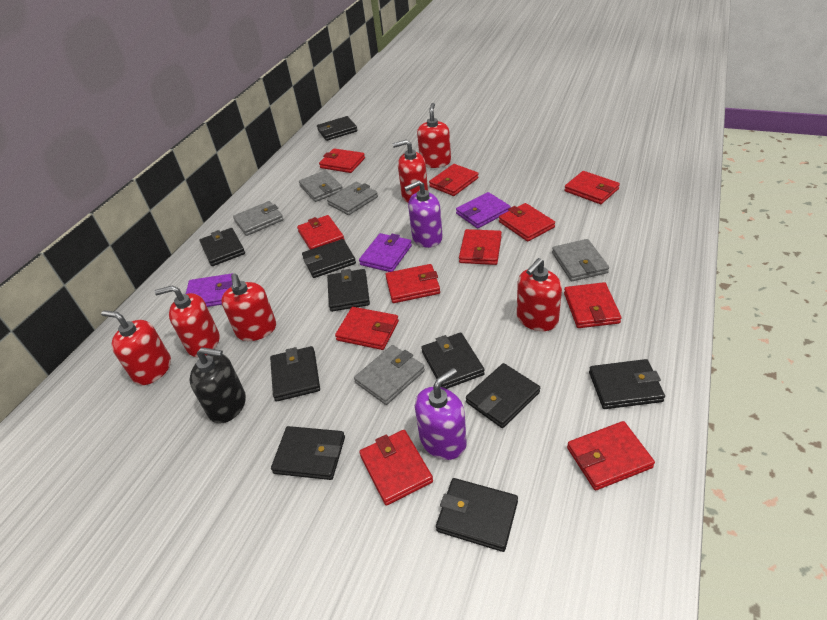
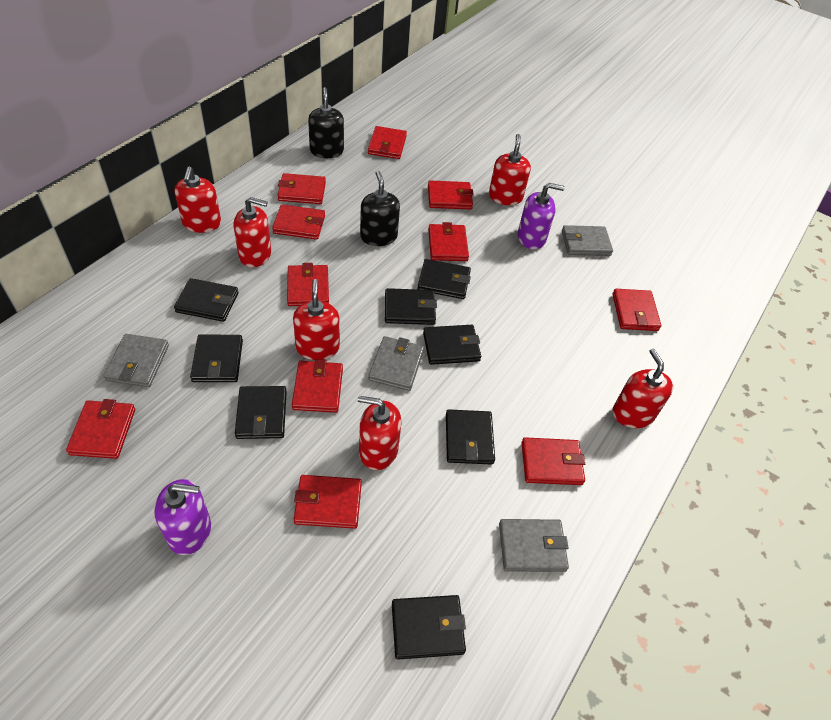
black soap dispenser: [190,347,246,423] = 1 -> [308,87,344,158] [360,171,400,246] = 2
black wallet: [200,228,245,266] [270,346,320,402] [271,426,345,480] [302,239,356,278] [317,116,358,141] [327,269,370,312] [421,333,485,389] [436,478,518,552] [466,363,540,428] [589,359,665,409] = 10 -> [174,278,238,322] [190,334,243,382] [235,386,287,439] [385,288,437,325] [392,595,466,660] [417,259,471,299] [423,325,481,365] [446,409,495,465] = 8
grey wallet: [233,201,284,236] [299,170,343,202] [327,182,378,215] [354,345,425,405] [552,239,609,281] = 5 -> [104,334,169,387] [369,336,424,391] [499,519,569,572] [562,225,613,256] = 4
purple wallet: [186,273,234,307] [359,233,412,272] [456,192,511,228] = 3 -> none = 0

